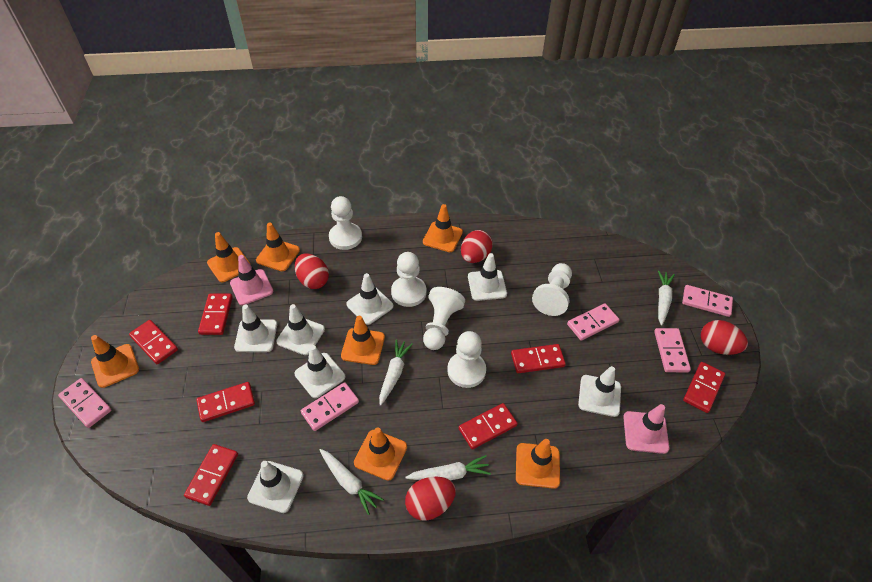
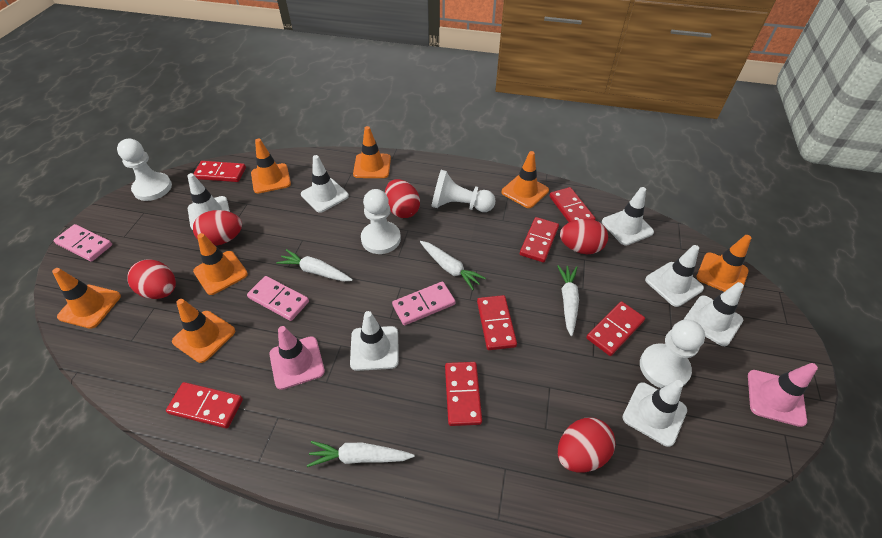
pink domino: [58,378,111,428] [301,382,359,431] [567,303,619,341] [654,328,691,372] [682,285,733,317] = 5 -> [54,224,112,262] [247,276,309,321] [392,282,455,325] = 3
red egg: [295,254,329,289] [405,476,456,521] [461,230,493,263] [701,320,748,355] = 4 -> [127,259,176,299] [193,210,242,246] [385,179,420,218] [558,418,616,473] [560,219,608,254] = 5
white pawn: [329,196,362,250] [391,252,426,307] [423,287,465,350] [447,331,486,388] [532,263,572,316] = 5 -> [117,139,172,201] [361,189,401,254] [431,170,496,212] [640,320,705,388] = 4

